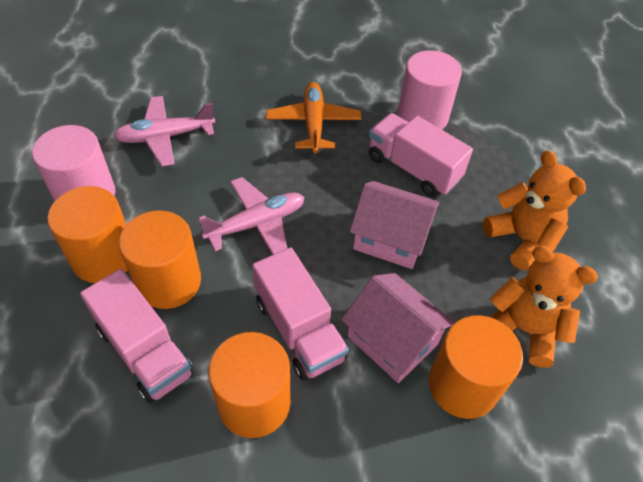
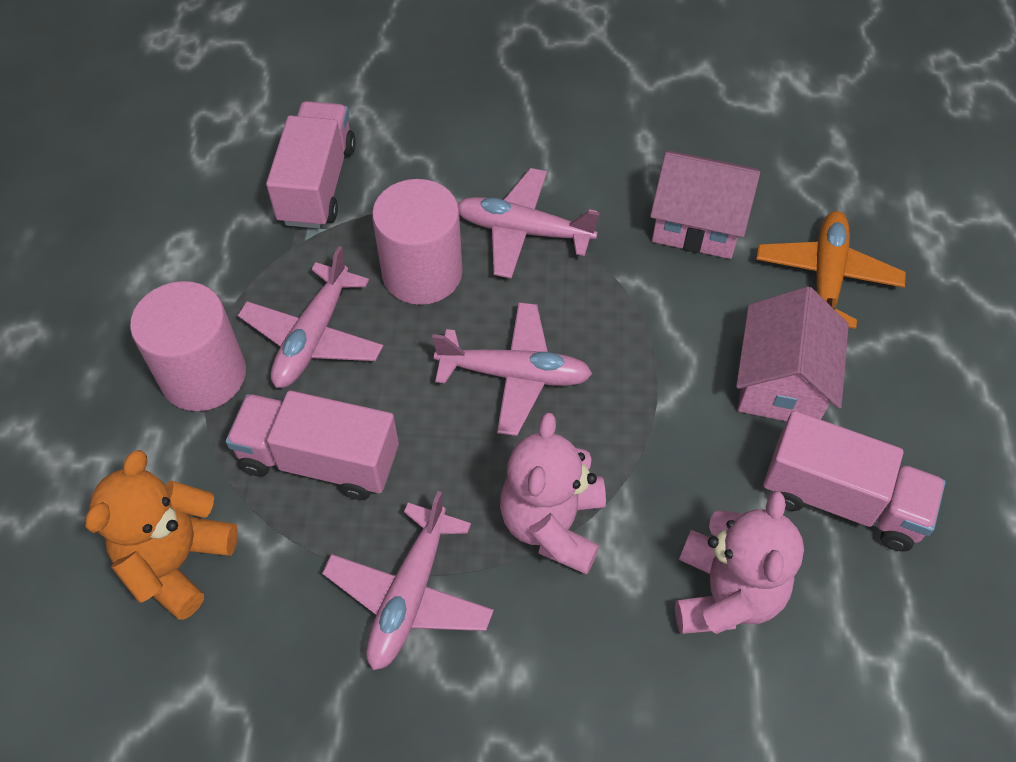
orange cylinder: [47,186,128,283] [119,210,201,309] [208,332,291,438] [429,315,523,419] = 4 -> none = 0
orange teddy bear: [483,150,586,271] [490,246,598,368] = 2 -> [85,450,238,620] = 1
pink plane: [114,96,216,167] [198,177,304,255] = 2 -> [238,246,383,388] [322,491,494,670] [432,302,592,436] [458,168,599,279] = 4
pink teddy bear: none = 0 -> [500,412,606,575] [675,491,804,634] = 2

